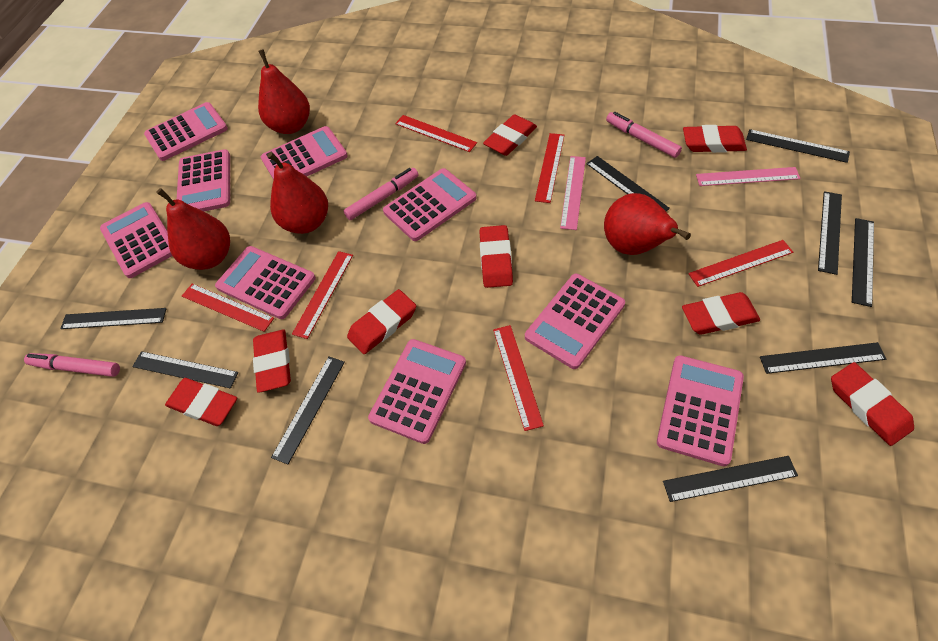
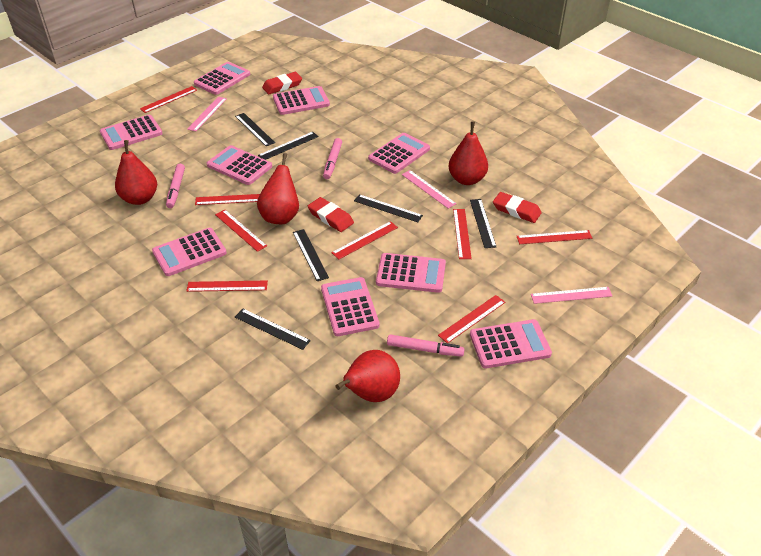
black ruler: [60,308,167,329] [132,351,239,389] [271,357,345,464] [586,156,670,211] [663,456,798,502] [746,129,850,163] [760,342,886,374] [818,191,842,275] [852,218,874,307] = 9 -> [235,113,275,146] [235,309,311,350] [258,132,319,160] [293,229,329,281] [354,194,423,222] [470,199,496,248] = 6
pink ruler: [560,156,586,230] [696,167,800,186] = 2 -> [187,97,227,132] [402,170,457,209] [531,287,612,304] = 3
red eraser: [165,378,237,426] [253,330,291,393] [347,289,416,354] [479,225,513,288] [483,114,537,156] [682,292,760,335] [683,125,747,153] [831,362,914,446] = 8 -> [262,72,302,94] [308,197,354,232] [493,192,542,223] = 3
red ruler: [182,284,274,332] [292,251,353,339] [395,115,477,152] [493,325,544,431] [535,133,564,203] [688,240,793,287] = 6 -> [140,86,197,113] [186,281,268,292] [195,194,260,205] [215,210,267,252] [331,221,398,259] [438,295,505,343] [453,209,472,259] [517,230,592,244] = 8

